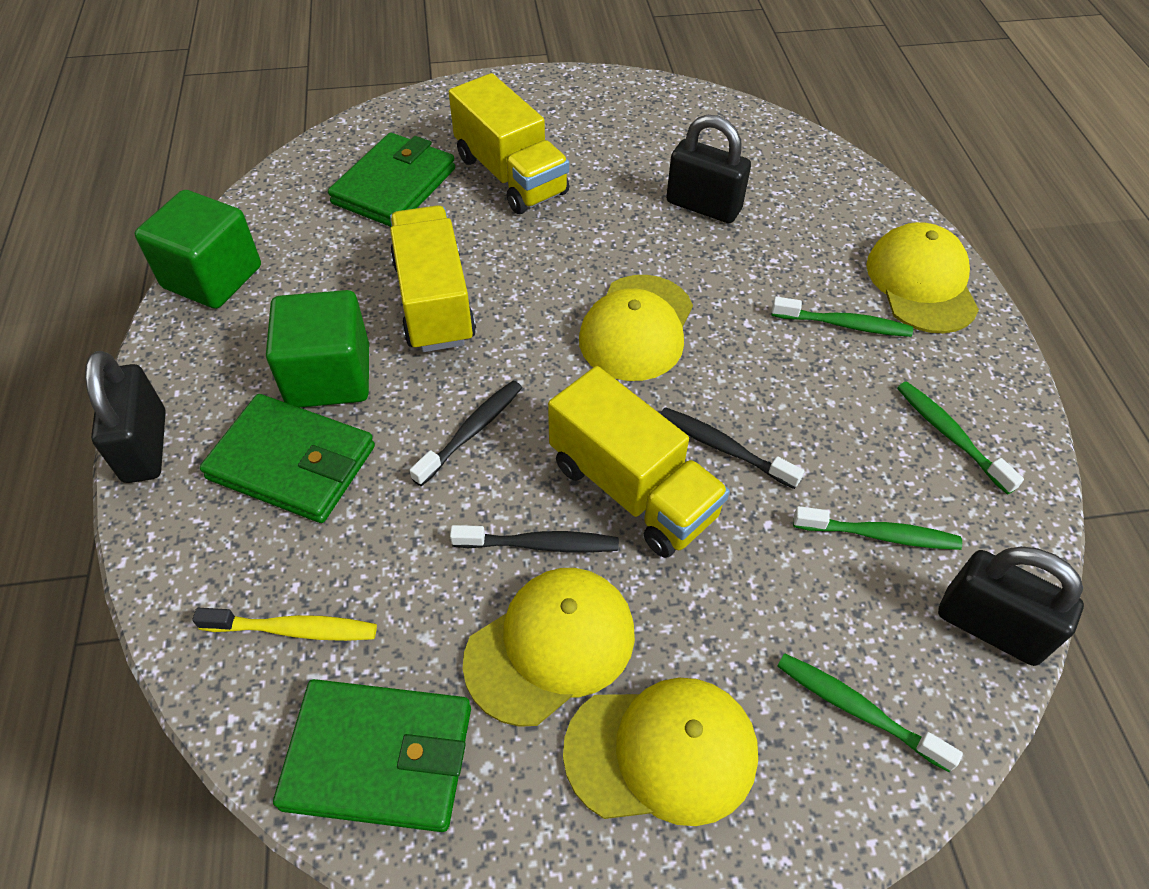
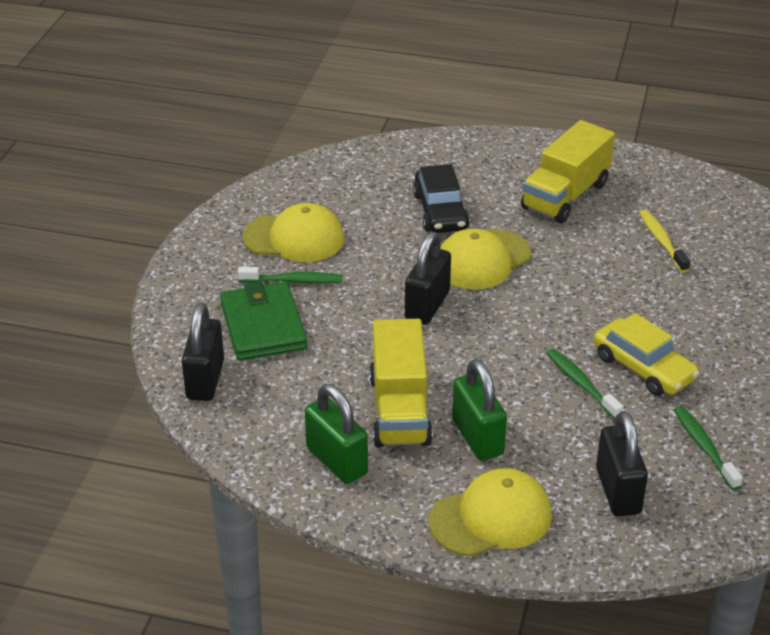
black car: none = 0 -> [413,164,470,233] = 1
black toothbrush: [410,381,522,486] [450,525,619,553] [660,407,804,489] = 3 -> none = 0
green cube: [135,190,261,309] [266,290,369,408] = 2 -> none = 0
green padlock: none = 0 -> [305,384,368,484] [452,359,507,461] = 2
green toothbrush: [771,297,913,337] [777,653,963,772] [793,506,962,550] [897,381,1024,495] = 4 -> [238,267,343,283] [546,349,623,419] [674,406,743,490] = 3
green wallet: [200,394,375,523] [273,679,471,832] [328,133,455,227] = 3 -> [220,281,307,361] = 1
yellow cap: [462,568,635,727] [563,678,758,826] [579,275,693,381] [866,222,979,333] = 4 -> [242,203,344,262] [429,468,552,557] [440,229,531,290] = 3
yellow car: none = 0 -> [593,313,699,396] = 1
yellow truck: [390,205,476,352] [449,73,569,214] [548,366,730,558] = 3 -> [369,319,433,448] [521,120,615,223] = 2

